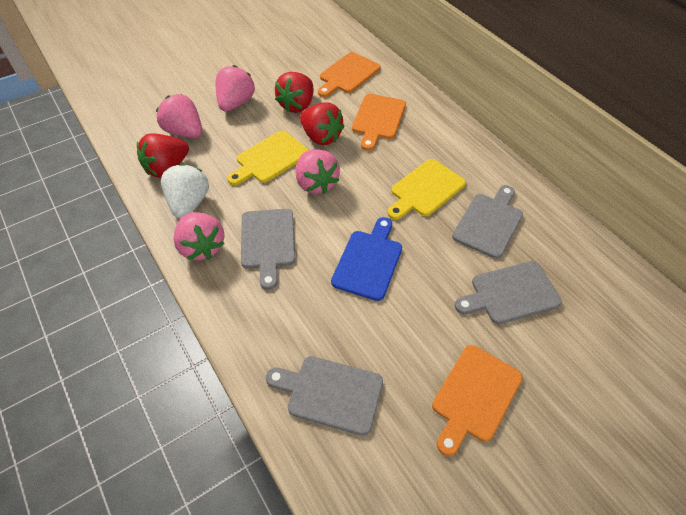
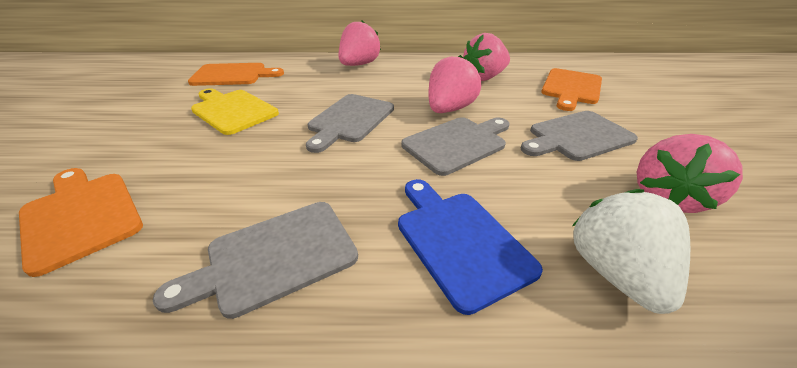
red strawberry: [137,133,189,178] [275,72,313,113] [300,103,345,145] = 3 -> none = 0
yellow cutting board: [227,131,309,185] [387,159,466,220] = 2 -> [191,88,279,135] = 1

